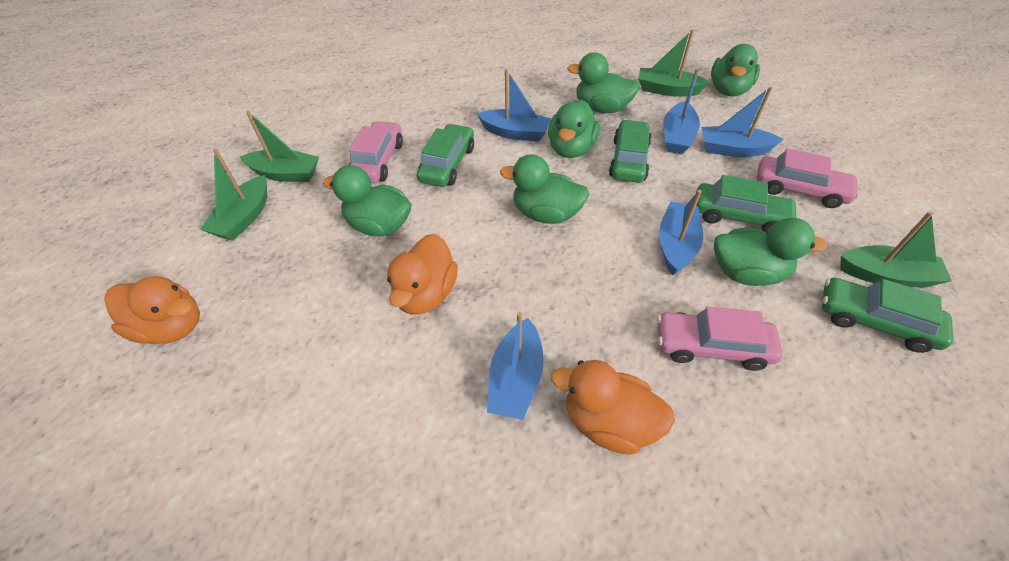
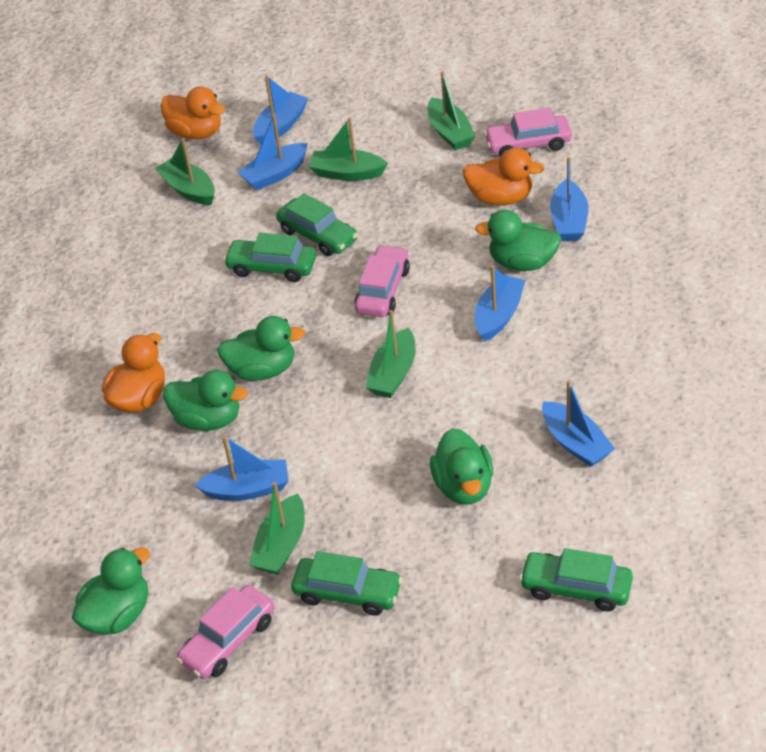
blue boat: [477,69,551,141] [487,312,544,420] [659,190,703,275] [663,69,700,154] [701,87,783,157] = 5 -> [195,436,289,501] [238,115,308,190] [253,75,308,145] [475,265,525,342] [542,380,615,467] [550,157,588,241] = 6
green boat: [200,149,267,241] [240,110,319,182] [638,29,709,97] [840,211,952,288] = 4 -> [155,138,215,205] [249,482,305,575] [309,118,388,181] [365,310,416,398] [428,71,475,150] = 5
green duck: [323,165,411,236] [500,154,589,224] [548,100,600,158] [567,52,640,113] [711,44,760,96] [714,218,827,286] = 6 -> [72,547,150,635] [163,370,248,431] [217,316,305,381] [430,428,493,505] [475,210,562,271] = 5

